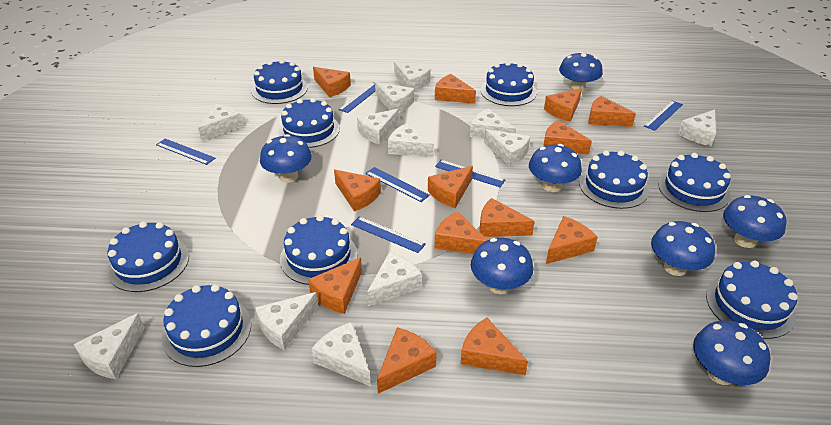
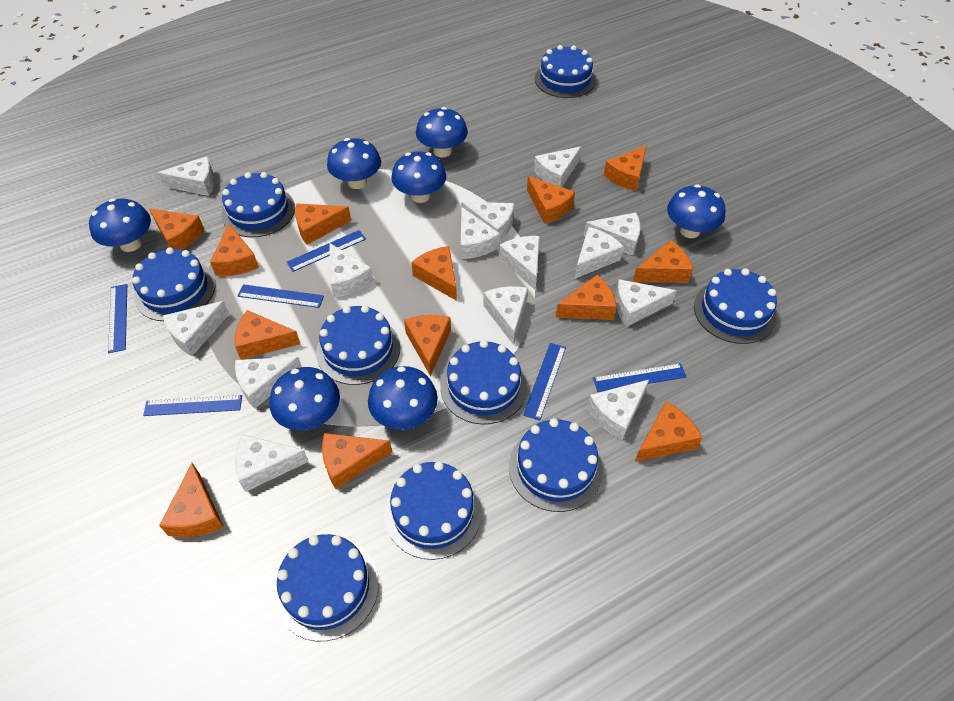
white cheese: [74,313,144,379] [198,104,243,141] [255,292,318,350] [312,322,371,386] [357,109,399,145] [367,252,422,306] [375,82,414,113] [388,123,434,158] [394,62,431,91] [470,109,516,139] [484,129,530,166] [678,109,716,146] = 12 -> [158,156,215,196] [163,301,229,356] [235,357,302,409] [235,434,309,492] [329,243,373,298] [461,202,514,241] [461,207,500,259] [483,286,528,345] [499,236,540,290] [534,146,581,187] [575,227,624,279] [584,212,640,256] [587,380,649,440] [615,279,677,326] = 14

